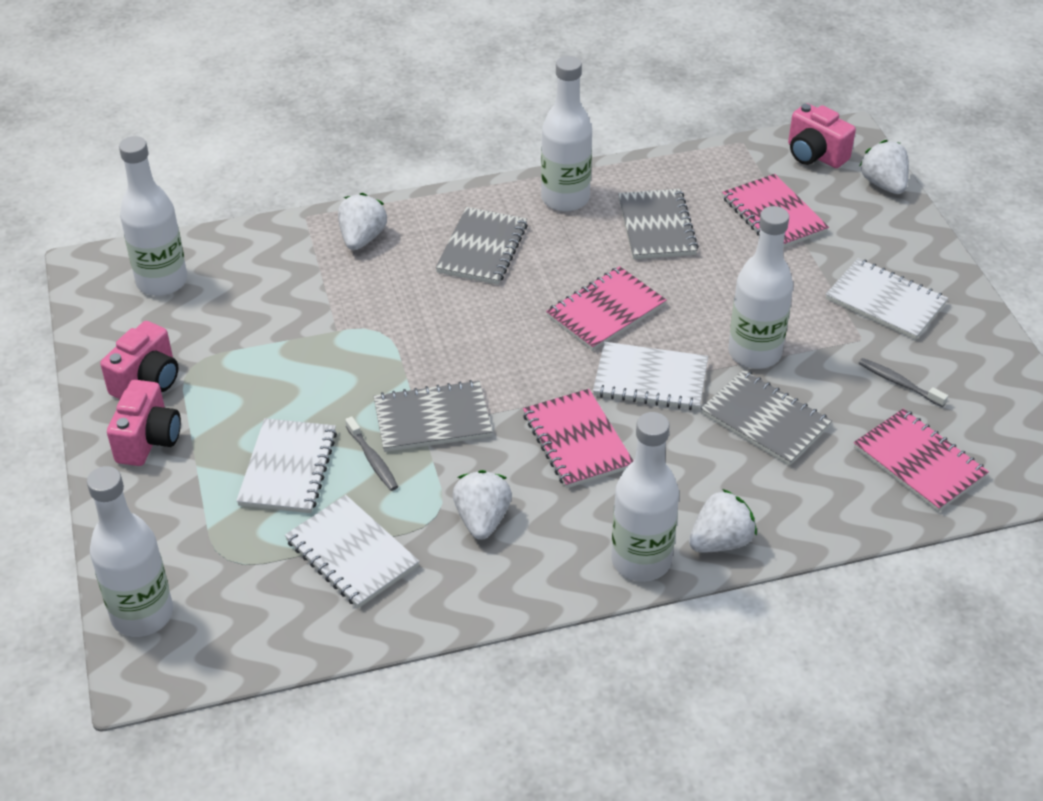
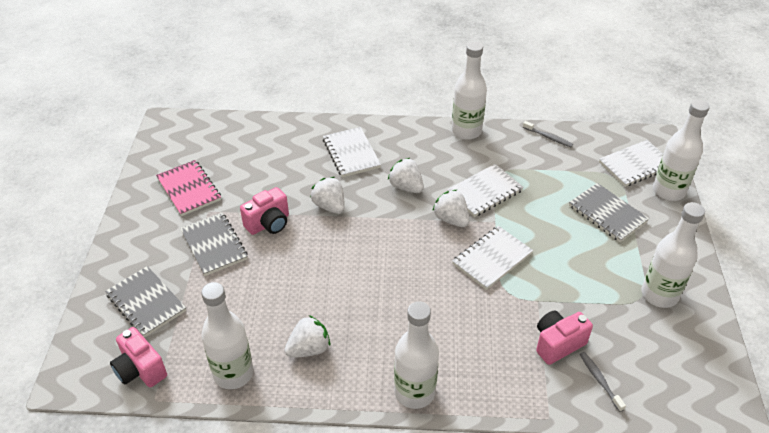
grey notebook: [374,380,492,452] [435,207,528,285] [618,189,699,259] [701,370,832,466] = 4 -> [105,266,186,338] [180,212,248,276] [569,183,649,242] = 3
pink notebook: [523,389,633,488] [546,266,667,351] [722,174,829,248] [854,409,989,512] = 4 -> [156,160,221,216] = 1

